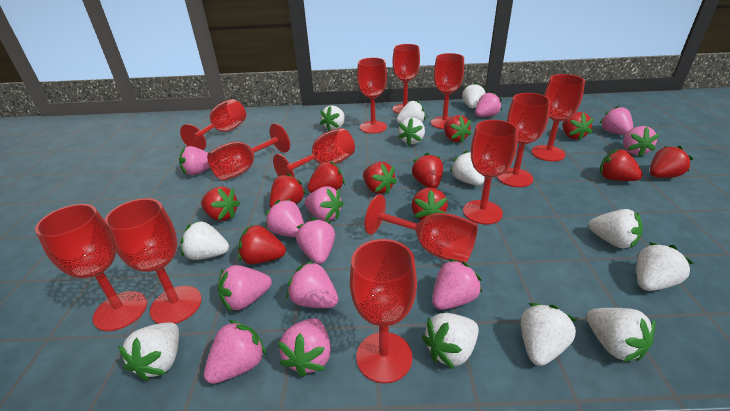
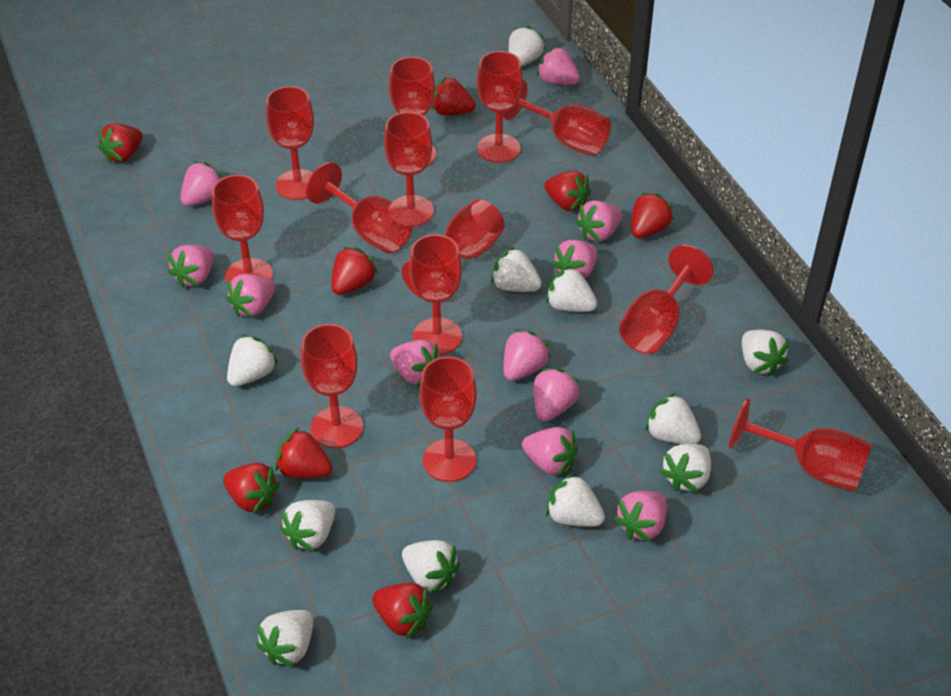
pink strawberry: [179,146,210,175] [204,320,267,384] [218,265,272,311] [265,199,304,237] [278,318,331,377] [287,260,338,308] [296,218,335,264] [304,186,344,221] [432,259,482,310] [475,91,502,117] [599,105,633,135] [623,126,659,157] = 12 -> [168,245,214,288] [180,162,222,206] [226,274,275,317] [390,340,439,386] [504,329,551,381] [522,427,578,477] [534,368,580,422] [537,47,580,85] [552,240,597,279] [575,200,622,242] [614,491,667,542] = 11
red strawberry: [201,187,240,221] [238,224,286,264] [270,173,306,208] [307,161,345,193] [363,162,397,194] [412,153,443,188] [412,188,448,220] [444,115,472,143] [563,112,594,141] [600,149,643,181] [650,146,693,178] = 11 -> [98,123,143,163] [223,463,280,514] [275,428,332,478] [331,247,378,295] [372,583,433,639] [431,77,476,116] [544,170,591,211] [631,192,674,238] = 8
white strawberry: [118,322,179,381] [180,221,229,260] [320,106,345,131] [396,100,426,123] [398,117,425,145] [422,313,479,369] [450,150,484,186] [462,82,486,108] [521,303,577,366] [586,308,656,362] [589,209,643,249] [637,242,693,291] = 12 -> [227,335,278,386] [256,610,313,667] [280,500,335,551] [402,540,461,594] [491,247,542,292] [508,26,545,66] [546,266,597,312] [546,473,605,527] [645,393,701,444] [660,443,711,492] [742,330,789,376] = 11

